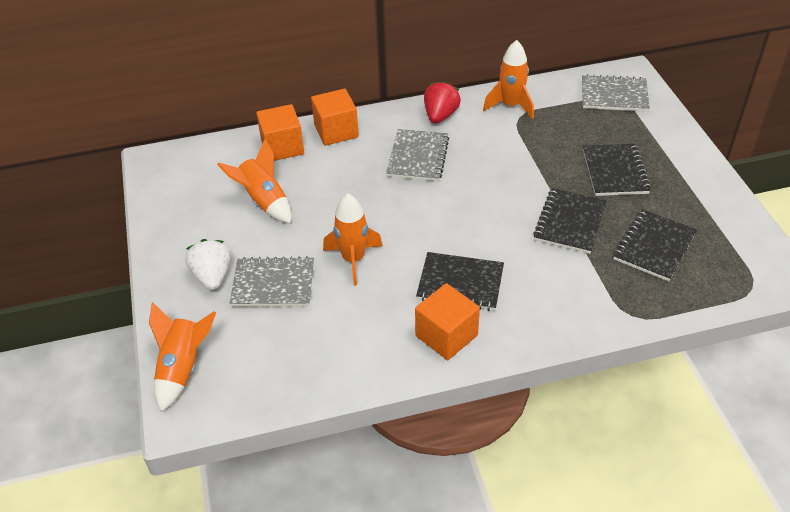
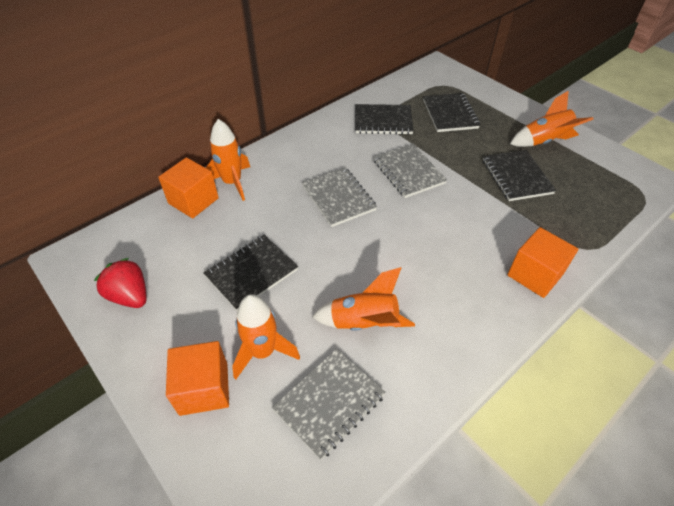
white strawberry: [185,239,230,290] = 1 -> none = 0

